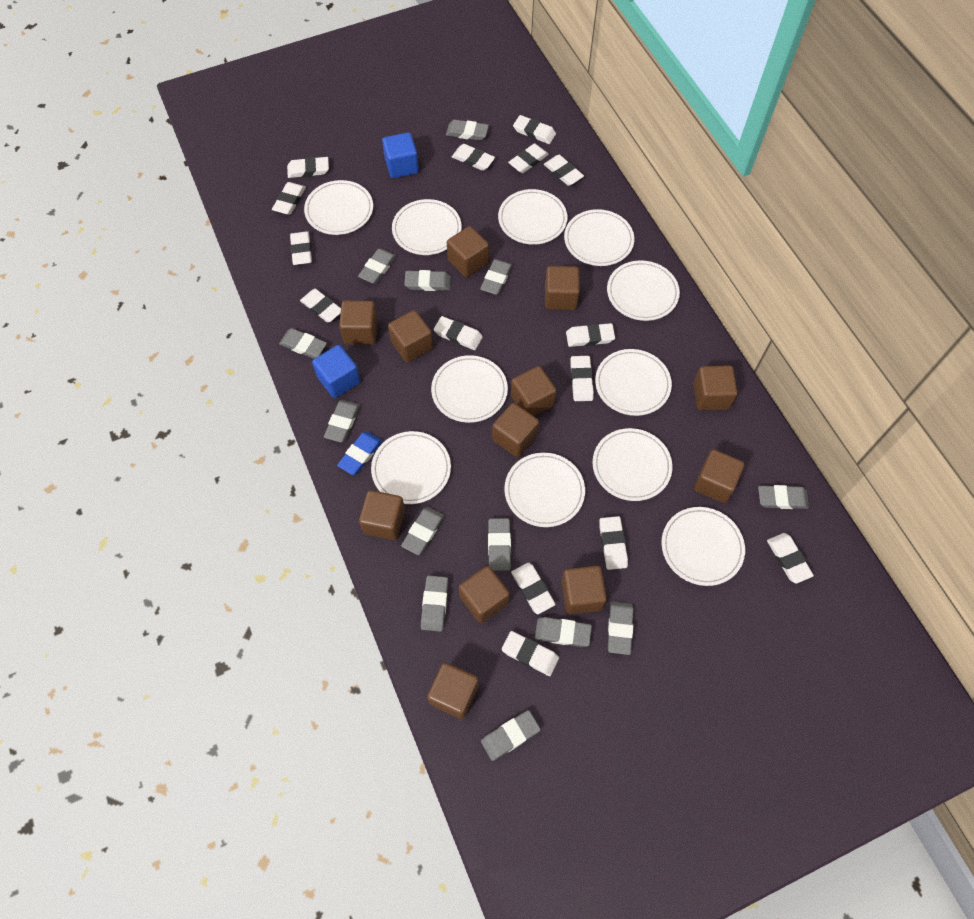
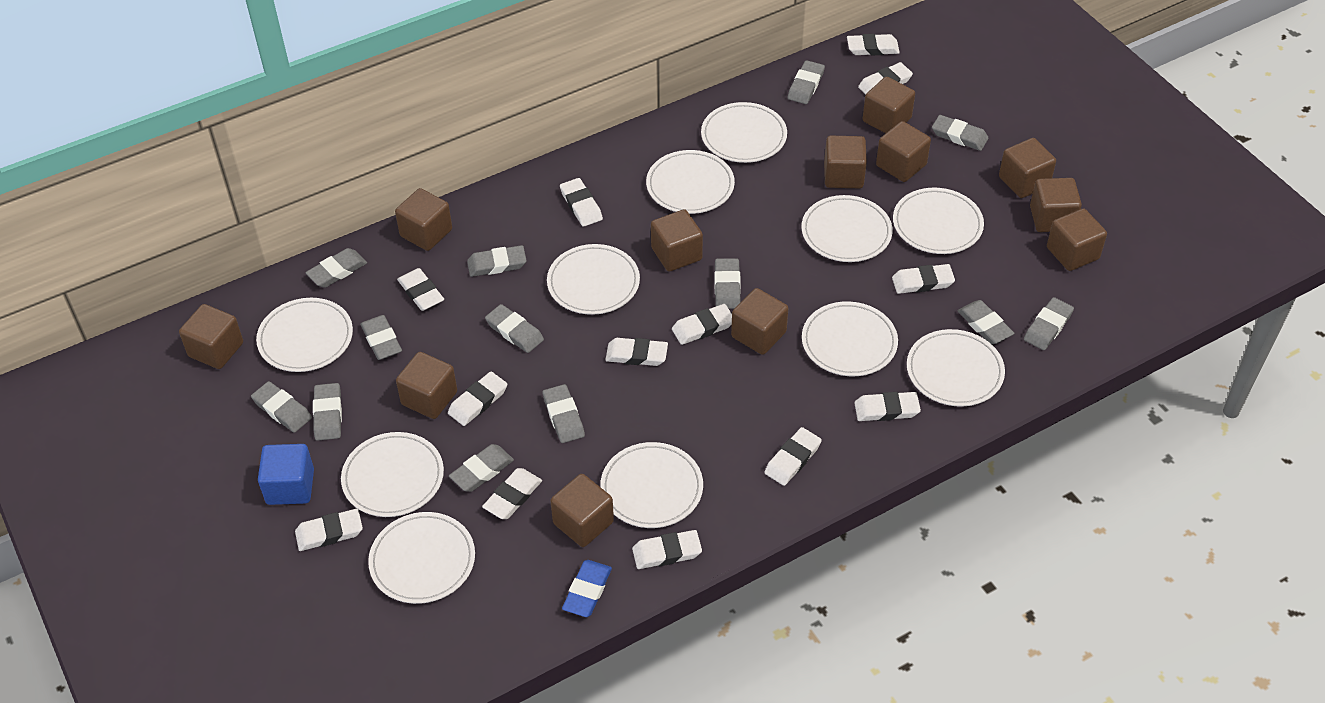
blue cube: [312,345,361,398] [382,132,419,178] = 2 -> [258,444,314,505] = 1
white eraser: [272,182,306,215] [287,157,329,178] [290,231,312,265] [300,289,341,323] [434,316,483,350] [452,144,495,171] [502,631,559,676] [508,143,549,173] [511,563,556,614] [513,115,556,144] [544,155,584,186] [566,323,615,347] [570,356,594,401] [599,516,628,570] [767,533,814,584] = 15 -> [295,509,363,551] [397,268,444,311] [448,372,507,426] [482,468,542,519] [560,178,603,227] [605,338,668,366] [632,530,702,569] [672,304,732,345] [764,427,822,486] [847,34,900,55] [854,392,921,421] [858,62,913,95] [892,264,955,294] = 13

